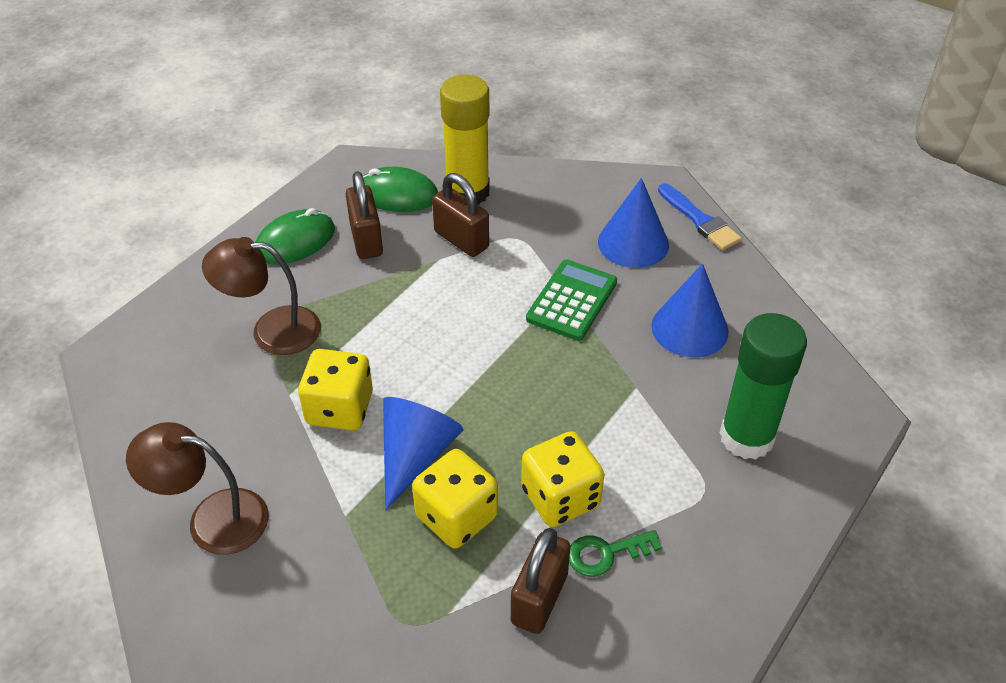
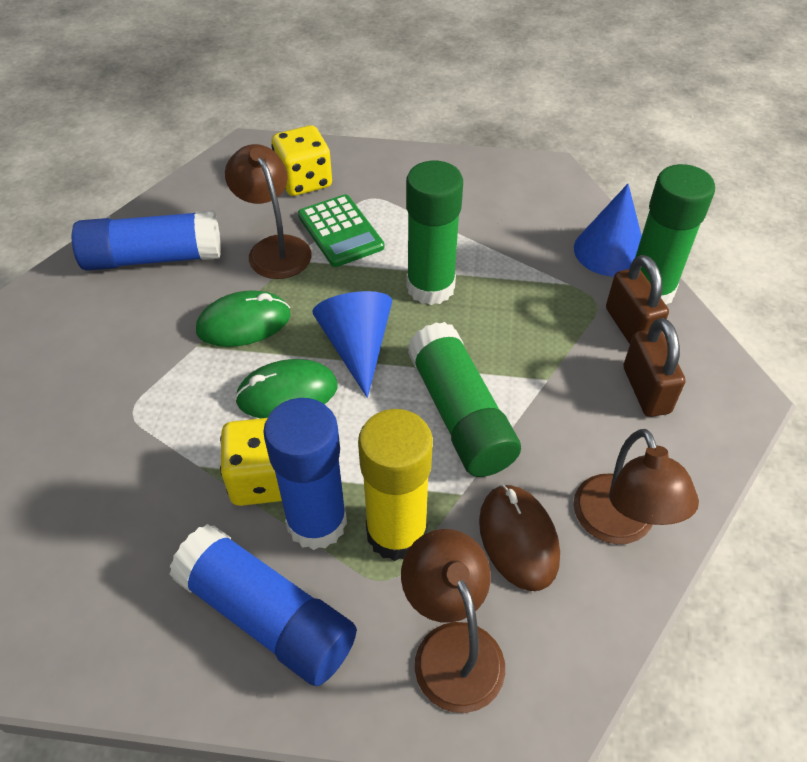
blue brush: [658,183,742,250] = 1 -> none = 0
blue cone: [383,397,464,510] [598,178,669,268] [651,263,729,358] = 3 -> [313,291,392,398] [574,184,642,277] = 2
blue glue stick: none = 0 -> [72,210,221,271] [169,524,357,686] [263,398,347,550] = 3
brown lamp: [126,422,269,555] [202,237,321,355] = 2 -> [225,144,312,279] [401,529,505,713] [574,429,699,544] = 3
brown mouse: none = 0 -> [479,484,560,591] = 1
brown padlock: [346,171,383,259] [432,173,489,257] [511,528,571,634] = 3 -> [606,255,669,344] [623,318,685,417] = 2
green glue stick: [720,313,807,460] = 1 -> [406,161,463,305] [407,322,521,477] [635,164,715,305] = 3
green key: [569,530,662,577] = 1 -> none = 0
yellow dice: [298,349,373,431] [412,449,498,549] [521,431,604,527] = 3 -> [220,418,282,506] [271,125,332,196] = 2

